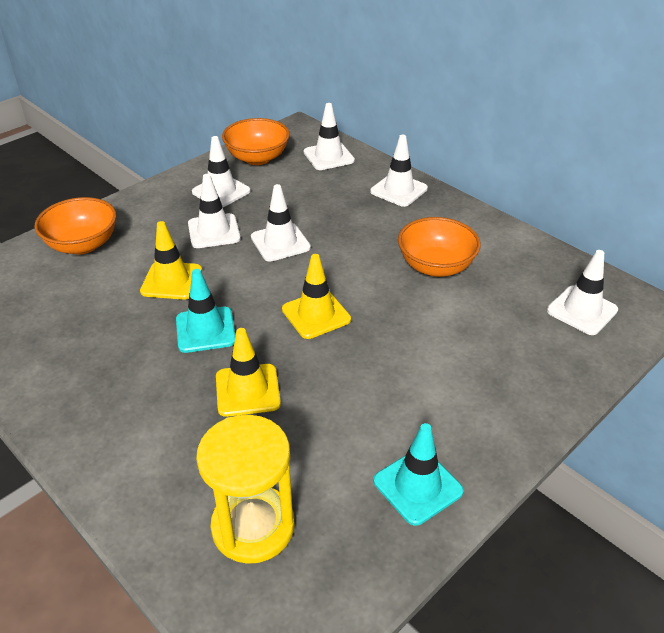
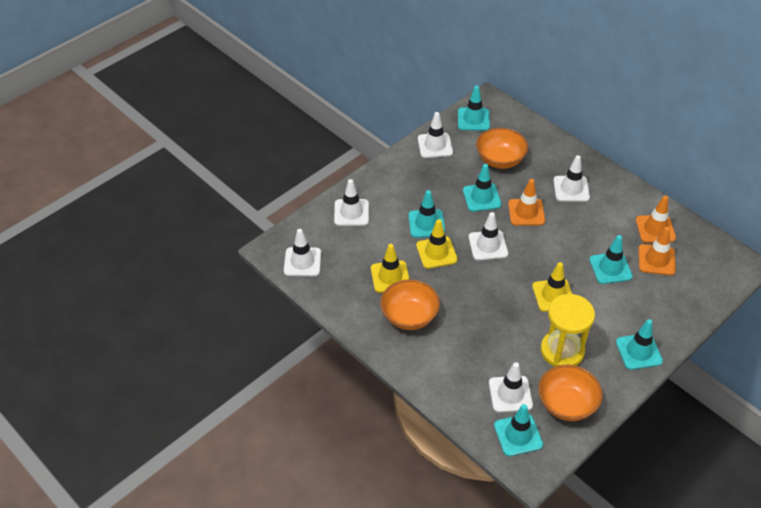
orange traffic cone: none = 0 -> [508,179,545,226] [636,196,676,243] [638,227,676,275] = 3
turquoise traffic cone: [176,269,236,353] [373,423,464,526] = 2 -> [408,190,445,238] [458,86,490,131] [463,164,502,212] [494,404,543,456] [589,235,633,284] [616,319,663,370] = 6

